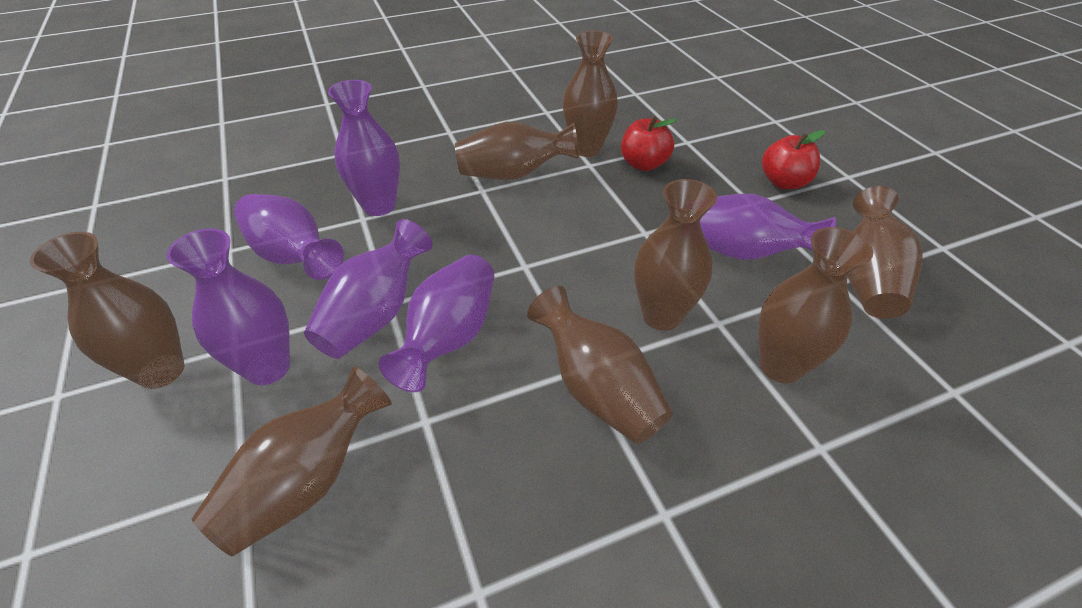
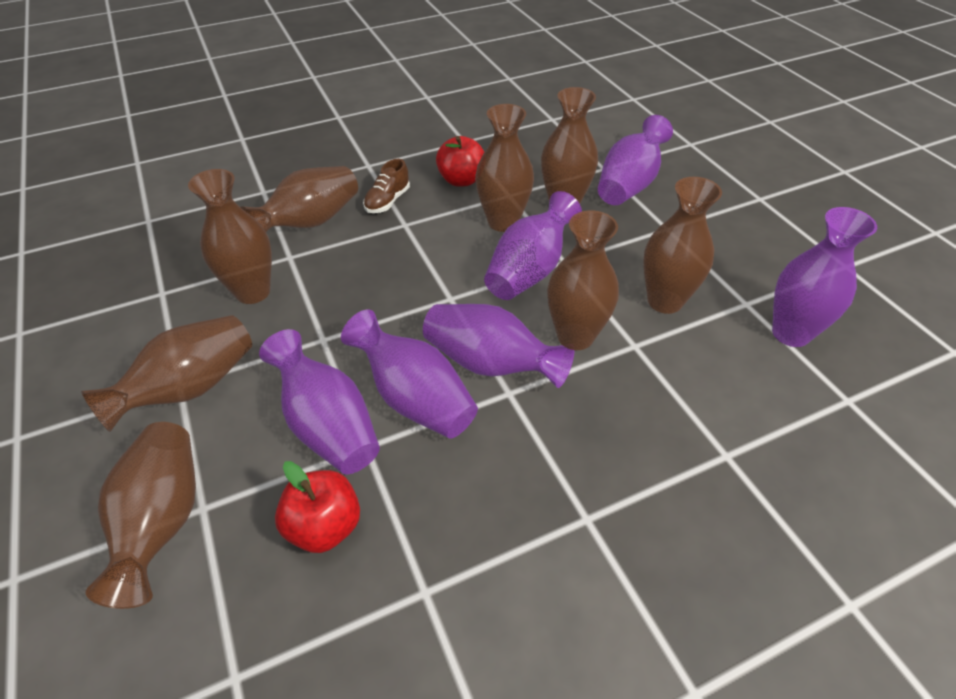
brown shoe: none = 0 -> [363,159,410,213] = 1

